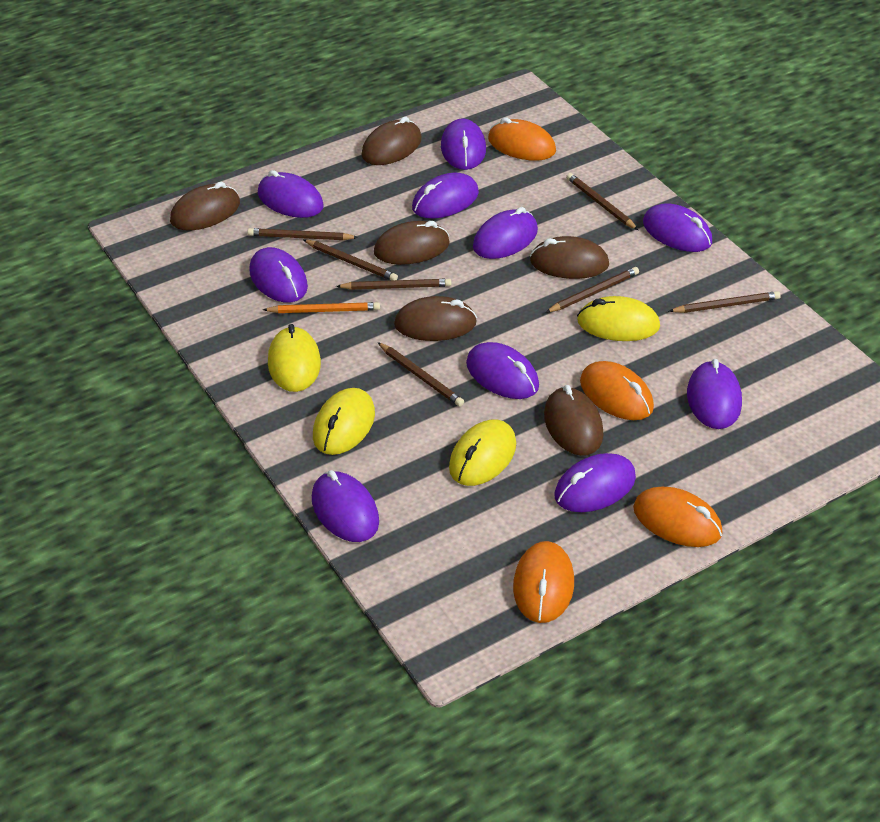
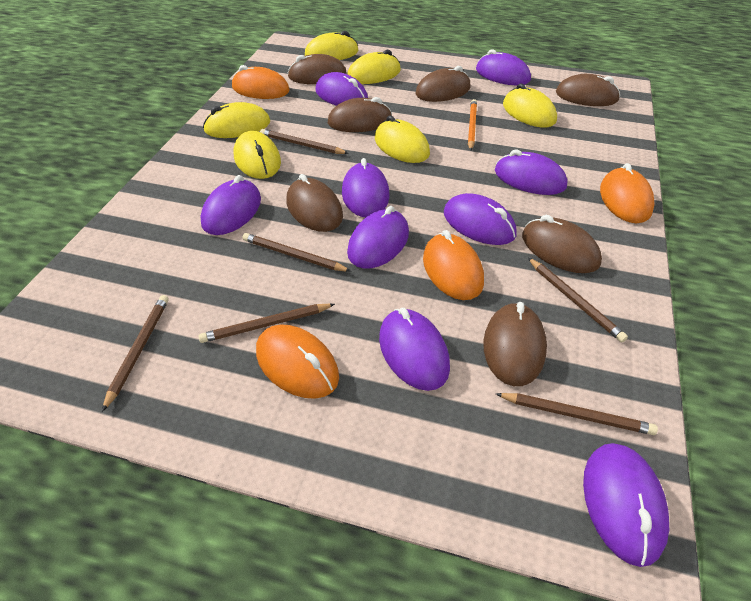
brown mouse: [170,182,240,230] [361,116,422,165] [374,221,450,265] [394,296,477,341] [530,236,609,279] [544,385,604,456] = 6 -> [287,174,343,232] [288,54,347,84] [328,97,392,132] [415,66,471,102] [483,302,547,386] [522,215,602,273] [556,74,620,106] = 7
brown pencil: [247,228,358,240] [303,239,398,280] [336,279,451,290] [377,342,464,407] [545,267,639,313] [566,173,638,230] [669,291,780,313] = 7 -> [102,295,169,412] [199,304,335,343] [242,233,351,272] [260,129,349,154] [496,393,658,435] [528,258,628,342] = 6
purple mouse: [249,247,308,303] [258,170,324,218] [312,470,379,542] [412,173,479,218] [441,118,486,170] [466,342,539,399] [473,207,538,259] [554,453,636,512] [643,203,712,252] [687,359,742,429] = 10 -> [200,175,261,235] [315,72,368,106] [342,158,390,217] [347,206,409,269] [379,308,450,391] [444,193,517,245] [476,50,531,85] [495,149,568,195] [583,443,669,567] = 9
yellow mouse: [268,324,321,392] [313,388,375,455] [449,420,516,486] [577,296,660,341] = 4 -> [203,102,270,138] [234,131,281,179] [305,31,359,60] [347,50,401,84] [375,115,430,163] [503,83,557,127] = 6

